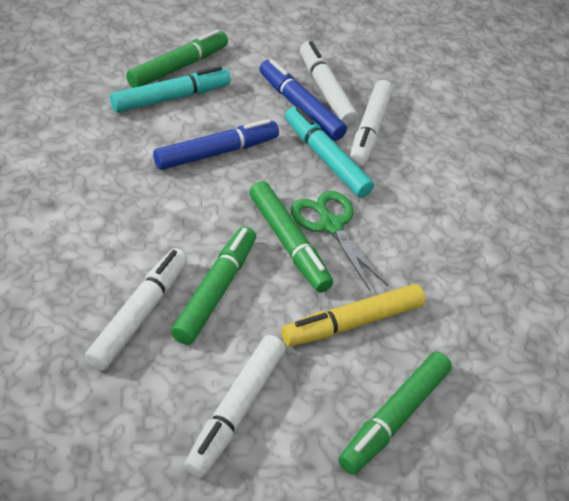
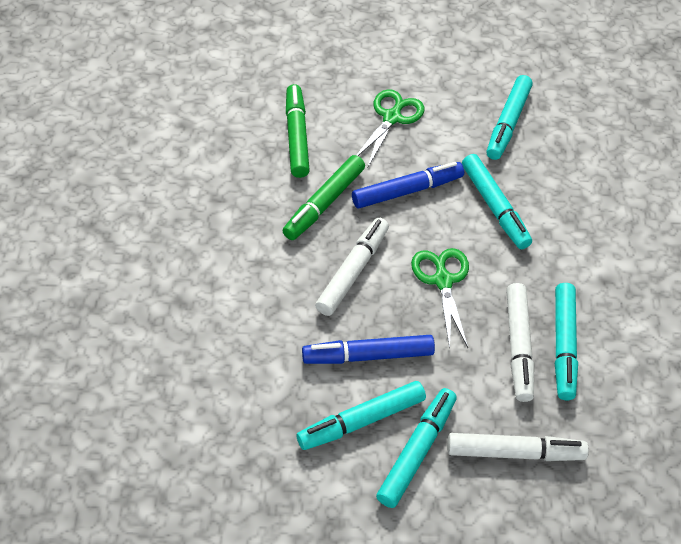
green marker: [126,29,228,88] [171,226,256,345] [249,181,333,293] [338,352,452,475] = 4 -> [283,155,365,240] [286,84,310,178] = 2
green scissors: [291,191,388,291] = 1 -> [357,89,425,167] [411,248,469,349] = 2
turquoise marker: [110,66,231,113] [285,106,374,198] = 2 -> [297,381,426,450] [376,388,457,508] [462,154,532,249] [486,75,533,160] [555,283,578,400] = 5
white marker: [85,248,188,371] [184,335,285,478] [300,41,358,127] [350,80,393,167] = 4 -> [315,218,389,316] [447,433,589,461] [506,283,534,402] = 3
yellow marker: [281,284,425,346] = 1 -> none = 0

